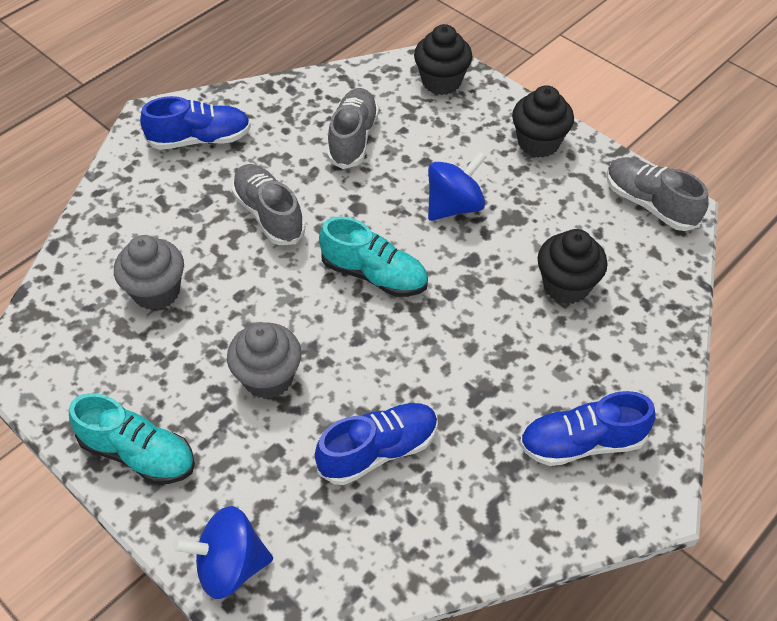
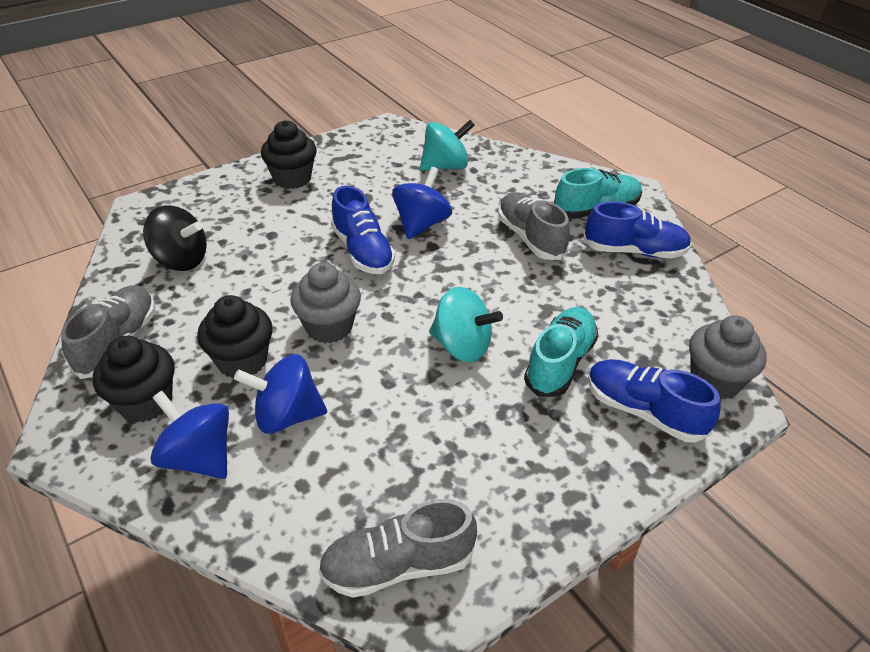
black spinning top: none = 0 -> [143,205,207,271] = 1
blue spinning top: [173,506,273,599] [428,151,486,221] = 2 -> [150,391,229,479] [234,354,327,433] [392,167,452,239] = 3
turquoise spinning top: none = 0 -> [420,120,475,171] [429,287,503,362] = 2

